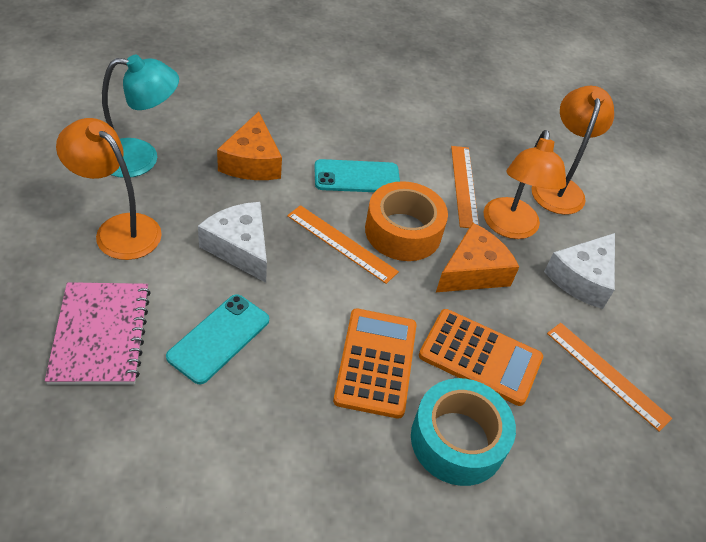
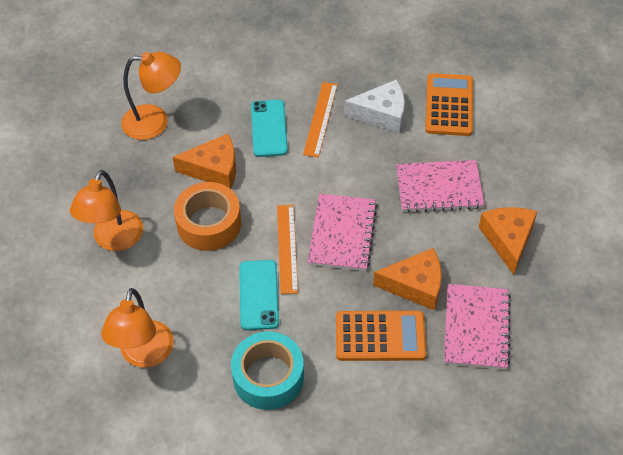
orange cheese: [217,111,282,180] [436,223,519,292] = 2 -> [172,134,236,189] [373,248,442,310] [479,207,537,275] = 3
orange ruler: [287,205,399,284] [451,146,479,228] [547,323,672,432] = 3 -> [277,205,298,294] [303,82,338,158] = 2
pink notebook: [45,282,151,385] = 1 -> [308,194,377,271] [396,160,485,213] [444,284,511,370] = 3
turquoise lamp: [102,55,179,178] = 1 -> none = 0
white cheese: [198,202,267,283] [544,233,615,309] = 2 -> [344,80,405,133] = 1

